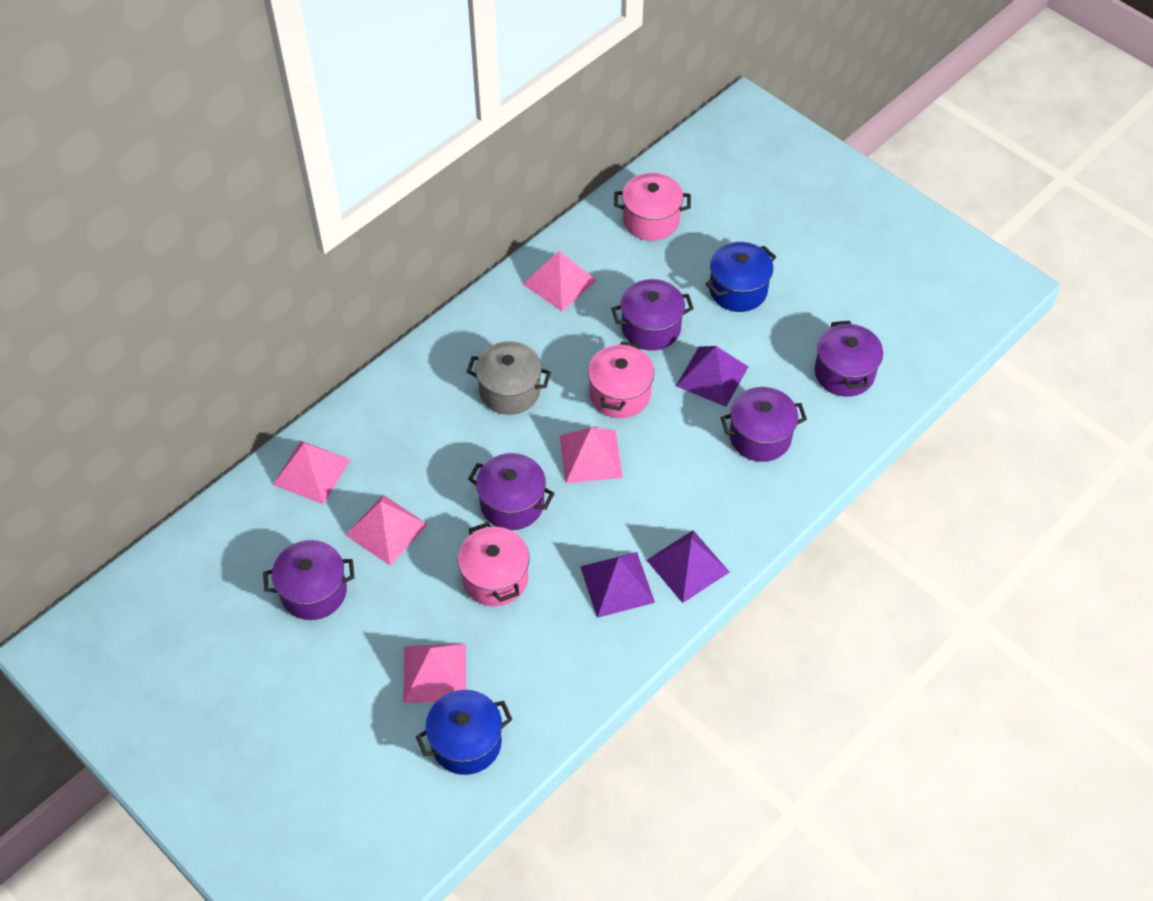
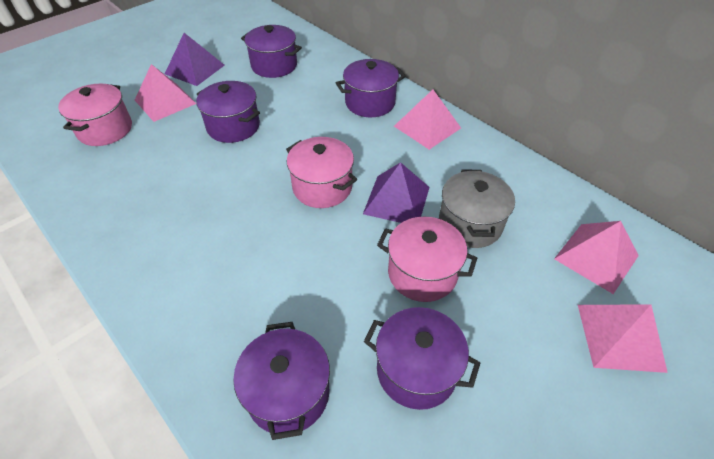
blue pot: [416,690,513,775] [706,242,776,312] = 2 -> none = 0
pink pyramid: [273,441,351,504] [346,495,428,565] [403,644,466,703] [523,251,597,311] [560,427,623,483] = 5 -> [135,64,196,122] [394,89,461,150] [554,221,639,294] [578,305,668,373] = 4
purple pyramid: [580,552,655,618] [647,530,729,603] [676,346,748,407] = 3 -> [165,33,225,86] [363,162,429,223] = 2

